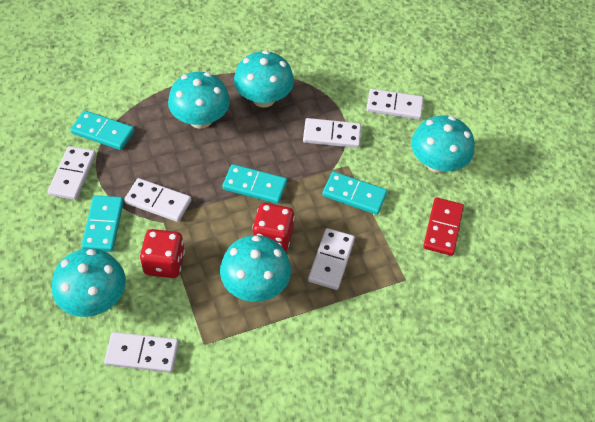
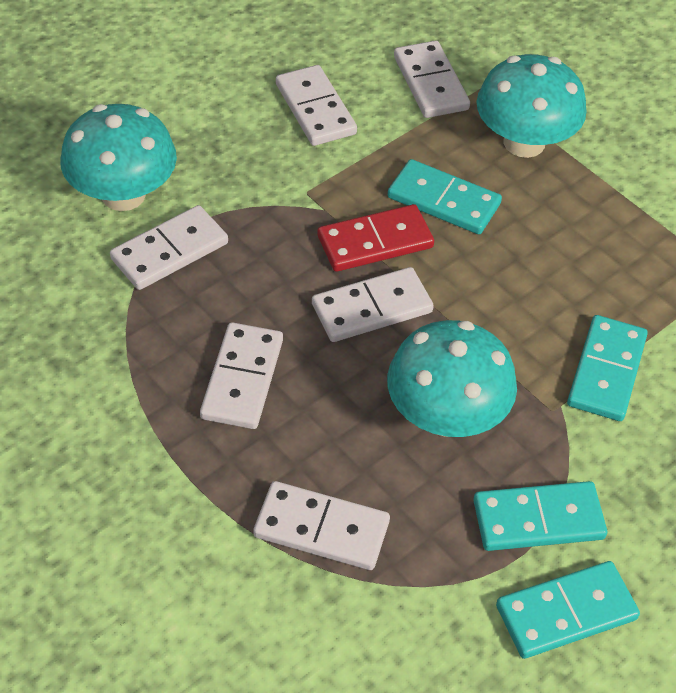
red dice: [140,229,185,278] [252,203,295,251] = 2 -> none = 0
turquoise mushroom: [52,248,126,317] [168,72,230,129] [220,235,291,302] [234,50,294,108] [411,116,474,173] = 5 -> [60,104,177,211] [387,320,517,437] [476,54,586,158] = 3

